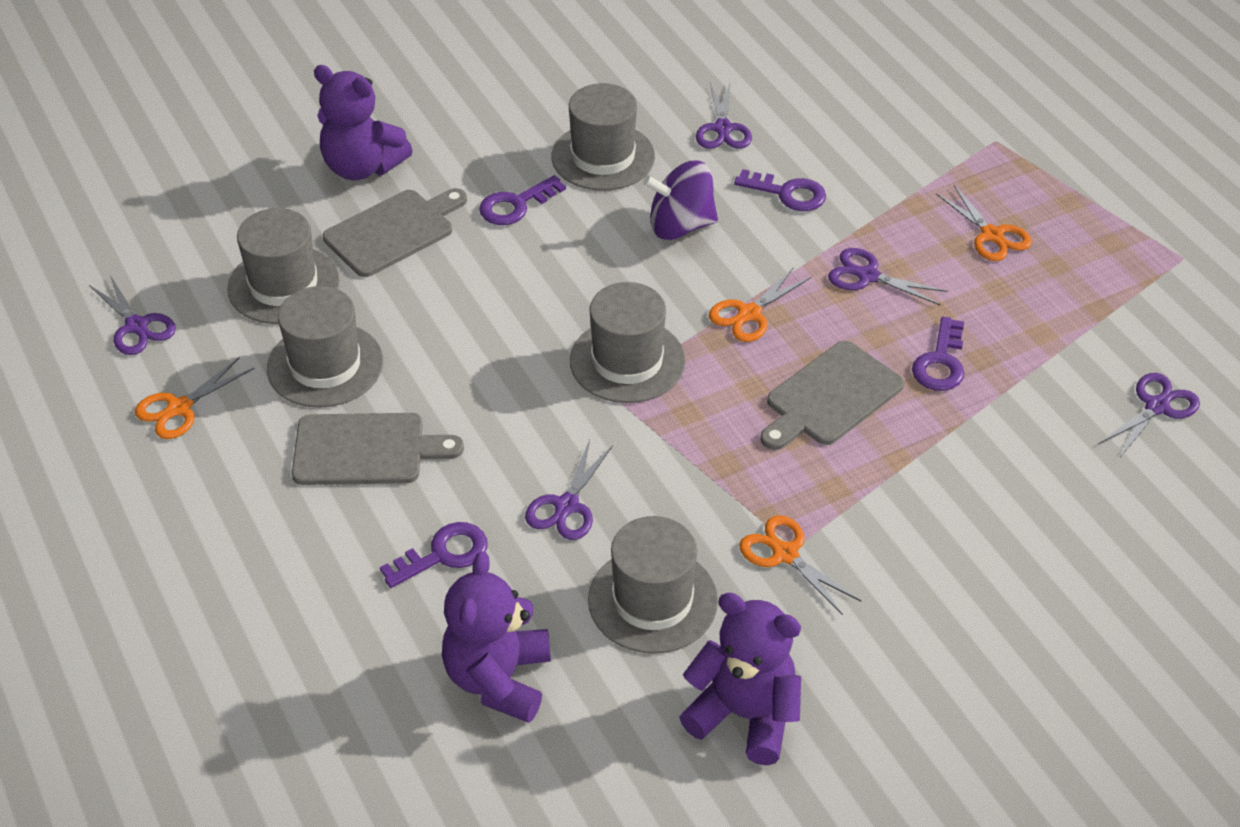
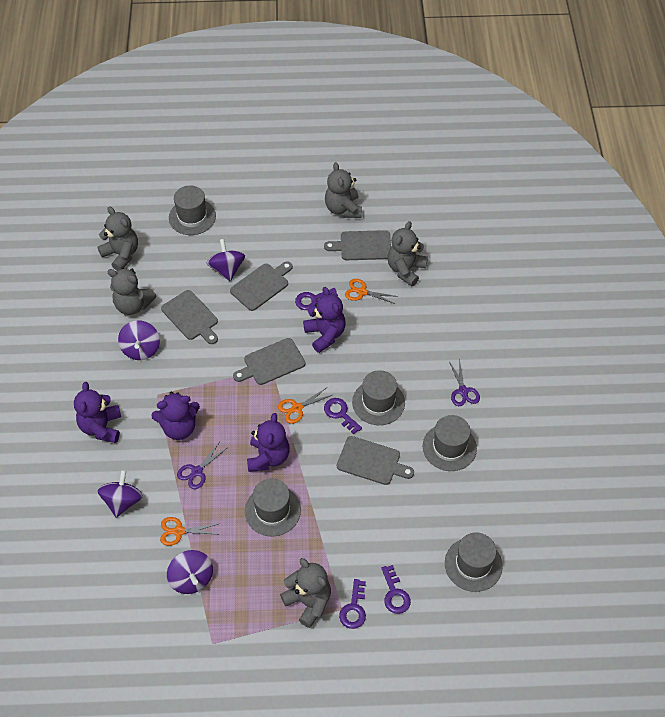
grey cutting board: [292,413,464,485] [323,188,467,277] [760,341,904,450] = 3 -> [161,290,218,344] [230,261,293,311] [233,338,305,385] [324,230,391,260] [337,436,414,485] = 5
grey teddy bear: none = 0 -> [98,207,138,271] [107,268,157,315] [280,558,331,628] [325,162,362,218] [388,221,428,286] = 5
orange scissors: [135,357,255,439] [709,267,811,342] [739,515,861,615] [936,185,1032,261] = 4 -> [160,517,218,546] [278,388,332,424] [345,279,398,304] = 3
purple scissors: [89,275,176,355] [525,440,613,540] [696,81,752,149] [828,248,948,305] [1099,373,1200,459] = 5 -> [177,443,227,489] [449,359,480,406] = 2
purple spinning top: [643,161,718,240] = 1 -> [97,470,143,518] [118,320,160,360] [167,550,213,594] [207,239,245,282] = 4
purple teddy bear: [314,65,413,180] [442,551,551,723] [679,592,801,765] = 3 -> [74,382,121,443] [151,392,200,440] [247,413,290,472] [303,287,346,353] = 4

